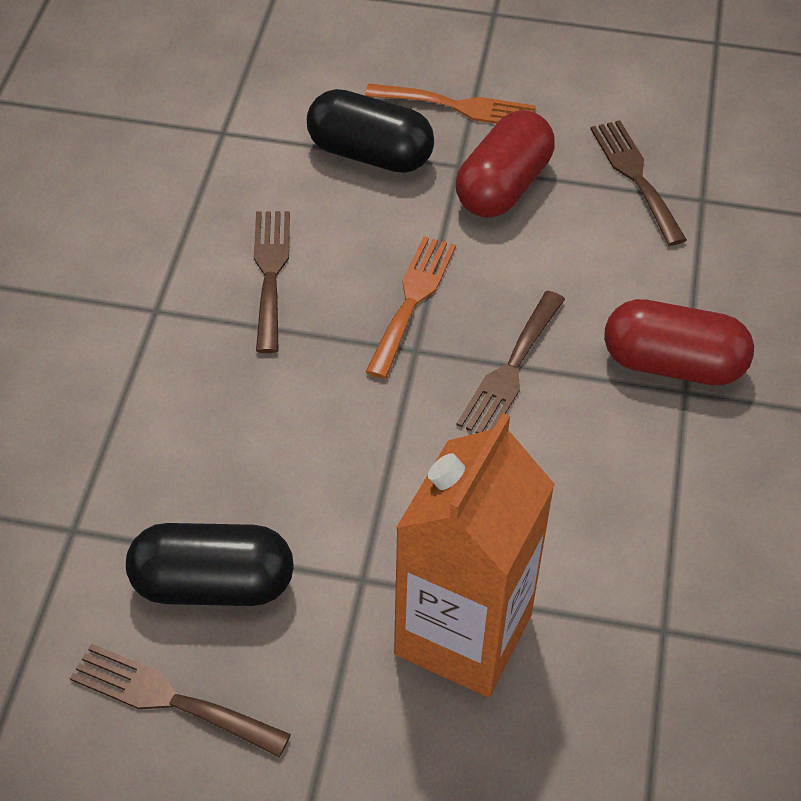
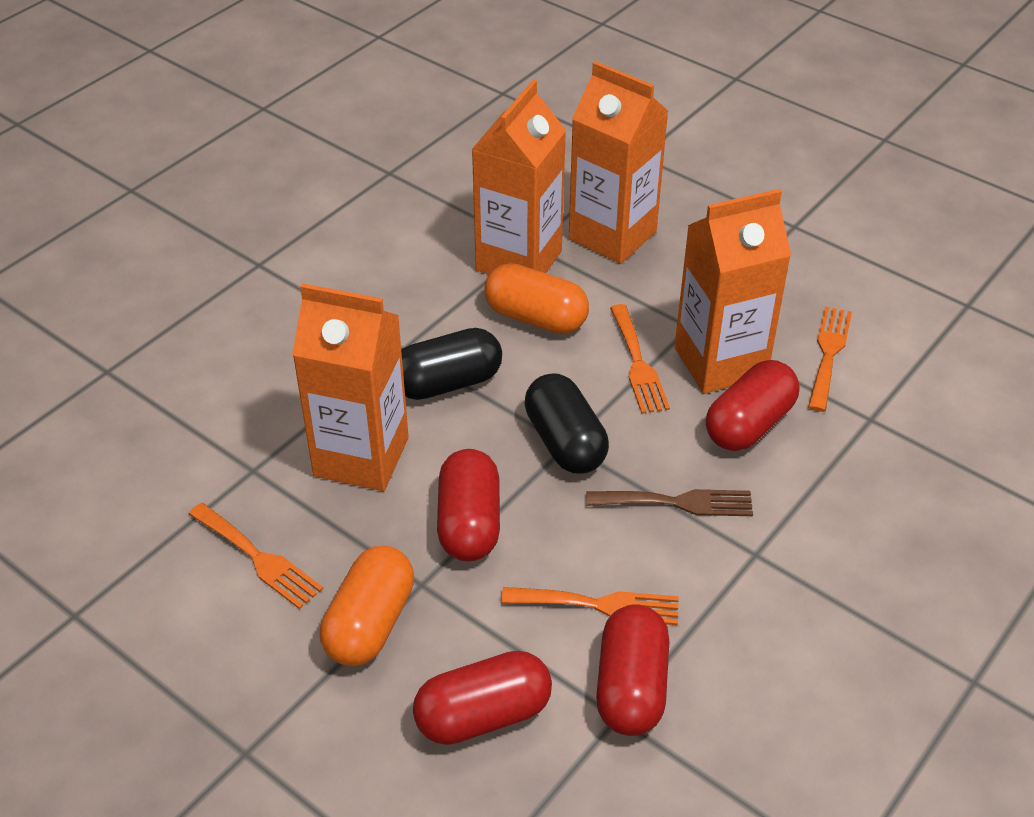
brown fork: [70,644,291,757] [254,211,290,353] [456,291,565,433] [590,120,687,246] = 4 -> [586,489,753,516] = 1
orange capsule: none = 0 -> [320,546,414,666] [485,263,589,334] = 2
orange carton: [394,413,555,697] = 1 -> [292,283,409,491] [471,80,566,275] [569,61,668,264] [674,189,791,394] = 4
orange fork: [365,84,536,124] [365,236,456,379] = 2 -> [189,503,323,609] [501,587,679,625] [610,304,670,414] [808,307,852,412] = 4
red capsule: [456,110,555,218] [604,299,754,386] = 2 -> [413,650,552,745] [437,449,500,561] [596,604,669,736] [706,360,799,451] = 4

